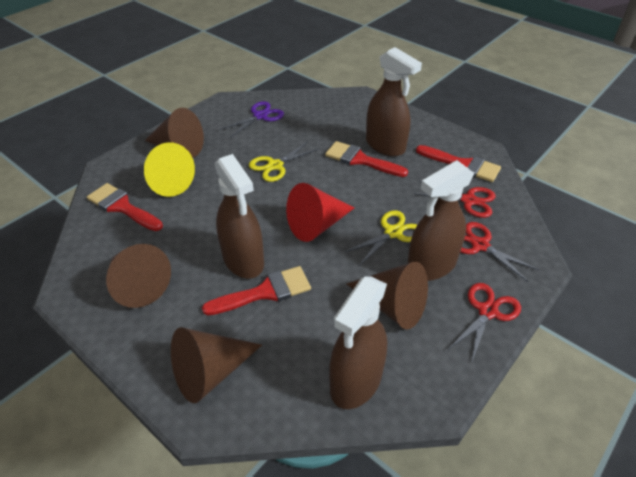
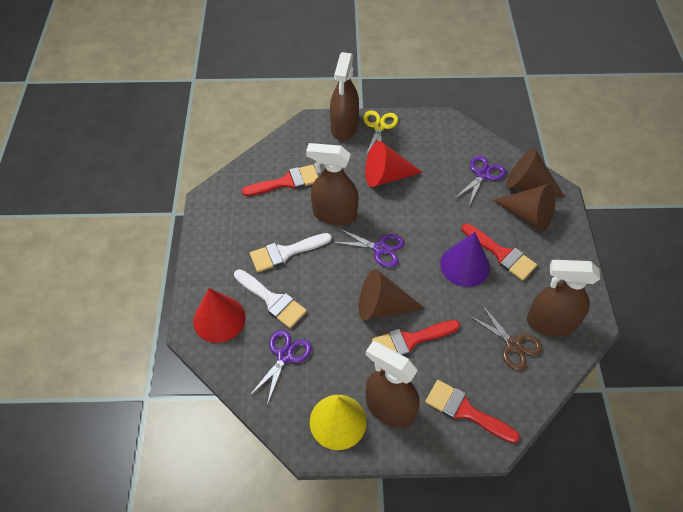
brown cone: [106,244,171,308] [145,108,204,158] [171,327,262,403] [347,262,428,329] = 4 -> [359,269,425,321] [493,183,555,232] [506,148,565,198] = 3
brown scissors: none = 0 -> [468,304,543,371] = 1
purple cone: none = 0 -> [440,232,490,287] = 1
purple scissors: [219,101,284,138] = 1 -> [250,330,312,405] [332,228,405,268] [454,156,506,206] = 3
red cone: [286,183,354,242] = 1 -> [193,288,245,343] [365,141,423,187] = 2
red scissors: [414,181,496,218] [449,283,521,362] [460,222,539,282] = 3 -> none = 0
white brush: none = 0 -> [234,269,307,328] [250,233,332,272] = 2
yellow scissors: [249,141,319,182] [344,210,417,266] = 2 -> [363,110,398,155] = 1

